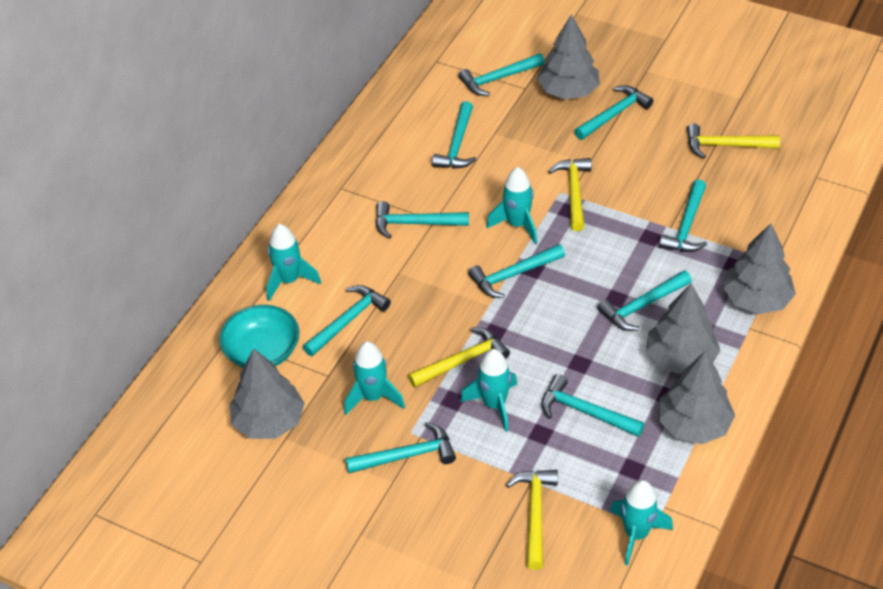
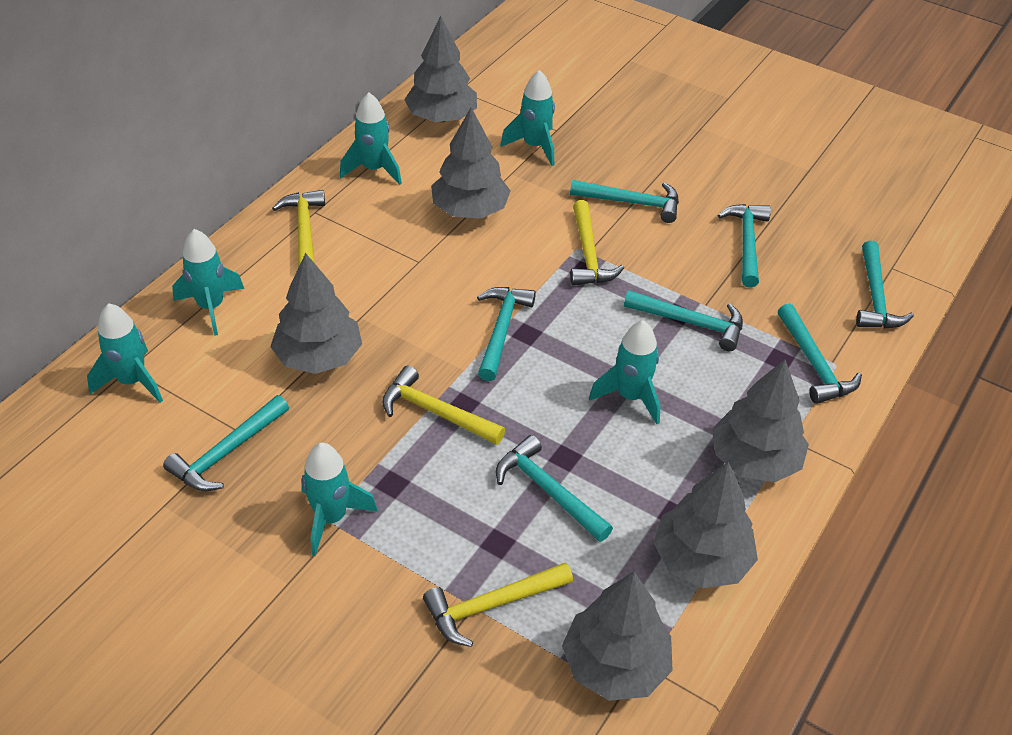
grey tree: [230,348,305,439] [537,14,600,99] [646,284,721,374] [658,351,735,444] [723,223,796,314] = 5 -> [270,253,362,374] [404,16,477,122] [431,107,510,219] [562,572,673,701] [653,461,758,588] [712,359,809,482] = 6
turquoise bowl: [219,305,299,368] = 1 -> none = 0
turquoise hammer: [303,285,391,356] [345,422,456,473] [376,201,469,238] [432,101,477,168] [458,53,545,96] [468,244,565,298] [541,374,644,437] [575,86,654,140] [597,270,692,331] [659,179,707,252] = 10 -> [163,395,289,491] [477,287,536,381] [496,435,613,542] [570,180,679,223] [624,290,743,351] [717,204,771,288] [778,303,862,404] [856,241,914,329] = 8
turquoise rocket: [266,224,321,301] [344,341,405,415] [460,349,517,432] [486,167,537,244] [610,480,673,566] = 5 -> [87,303,163,403] [172,229,244,336] [301,443,378,556] [340,93,402,185] [501,70,555,166] [589,320,661,424] = 6

